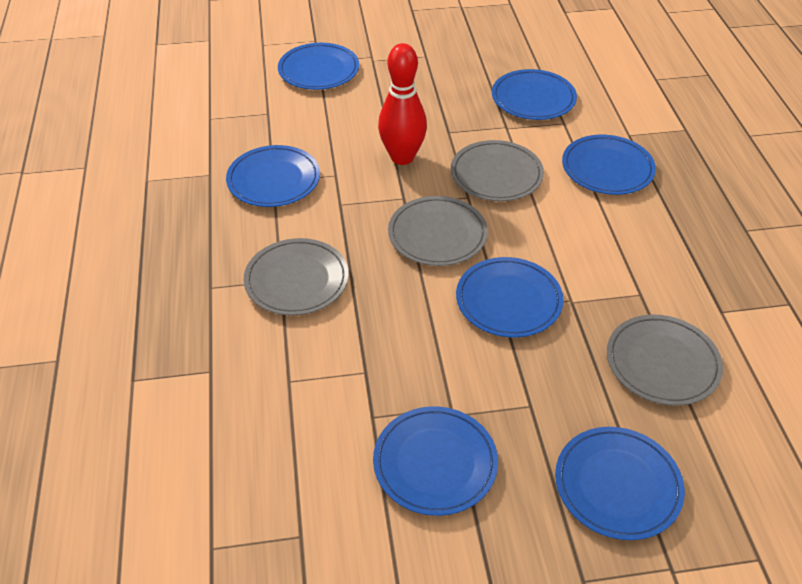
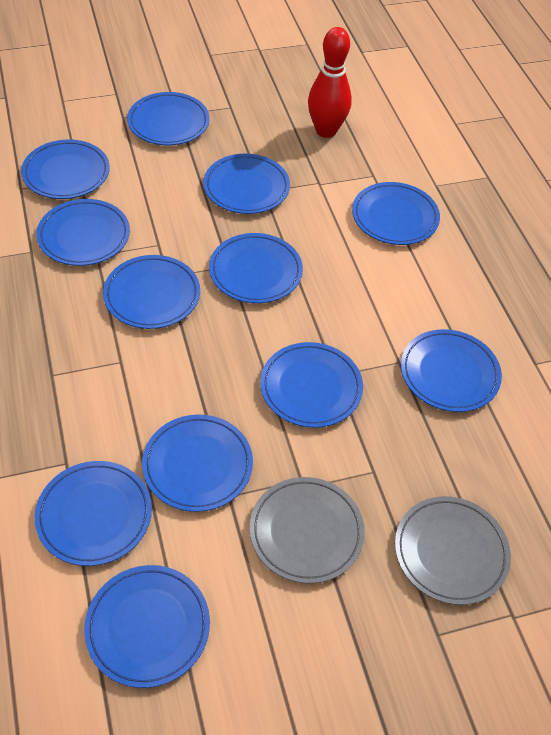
blue plate: [226,145,320,207] [278,43,359,90] [373,406,498,516] [456,257,564,338] [492,69,577,120] [555,427,685,540] [562,135,656,195] = 7 -> [21,140,110,199] [35,461,152,566] [36,199,130,266] [84,565,210,688] [103,255,200,329] [127,92,209,145] [142,414,253,512] [203,154,290,214] [209,233,303,303] [260,342,363,428] [352,182,440,245] [401,329,502,412] = 12
grey plate: [244,238,349,315] [388,196,488,266] [451,140,544,201] [607,315,723,406] = 4 -> [250,477,365,584] [395,496,511,605] = 2

